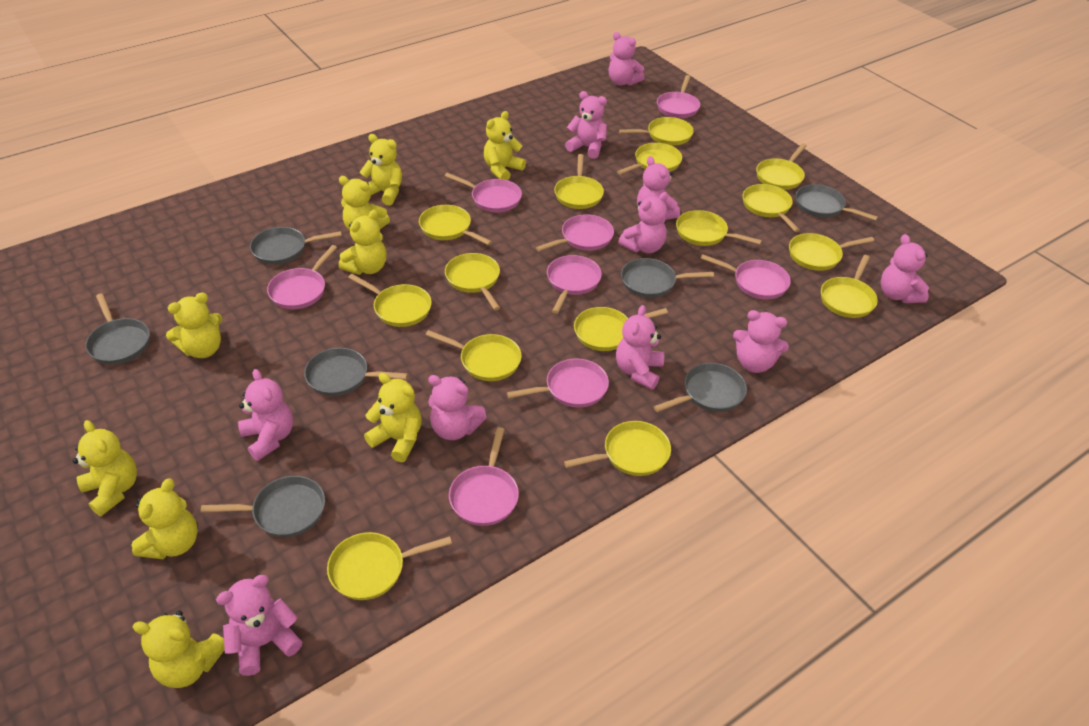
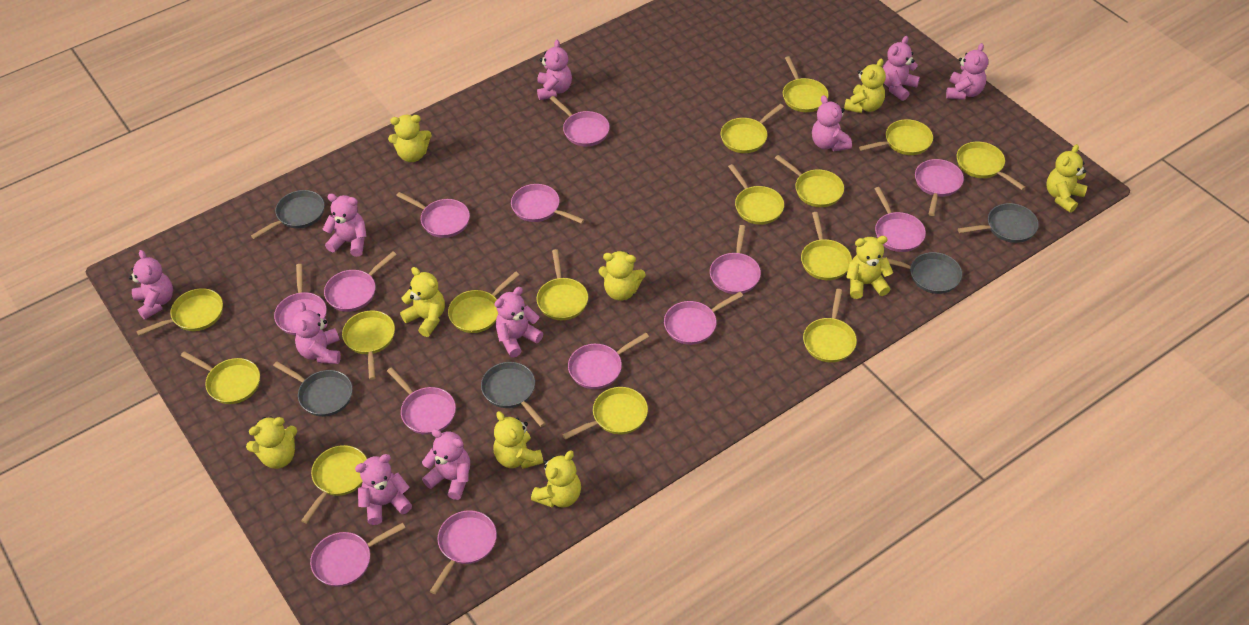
grey pan: [85,293,150,365] [201,476,325,537] [250,227,342,265] [304,348,408,396] [621,258,714,298] [654,363,747,412] [795,184,878,221] = 7 -> [251,190,325,239] [273,361,353,417] [481,362,546,427] [881,252,962,294] [958,203,1039,243] = 5
pink pan: [267,245,337,309] [445,173,522,213] [449,427,519,526] [507,358,609,408] [536,214,614,251] [547,255,602,314] [657,75,700,118] [700,254,791,299] = 8 -> [274,264,327,335] [310,523,405,587] [324,252,397,312] [387,367,456,435] [396,192,470,238] [430,510,497,594] [511,184,585,224] [550,96,610,147] [568,333,649,389] [664,292,743,345] [710,225,761,294] [875,187,926,252] [915,159,964,216] = 13

